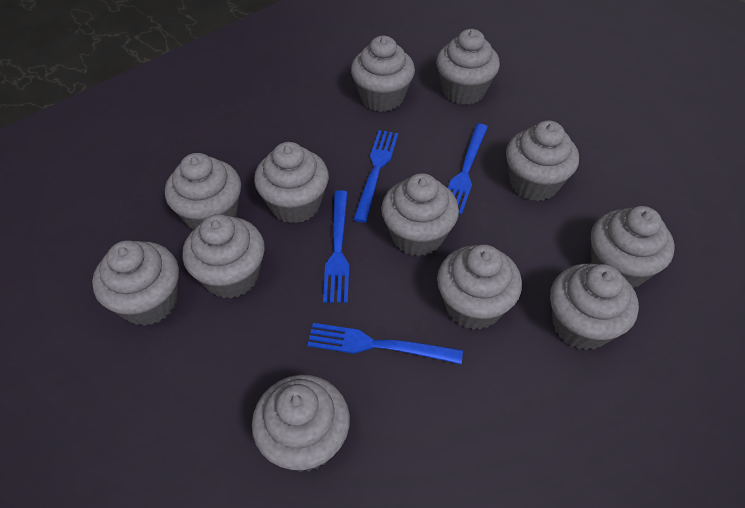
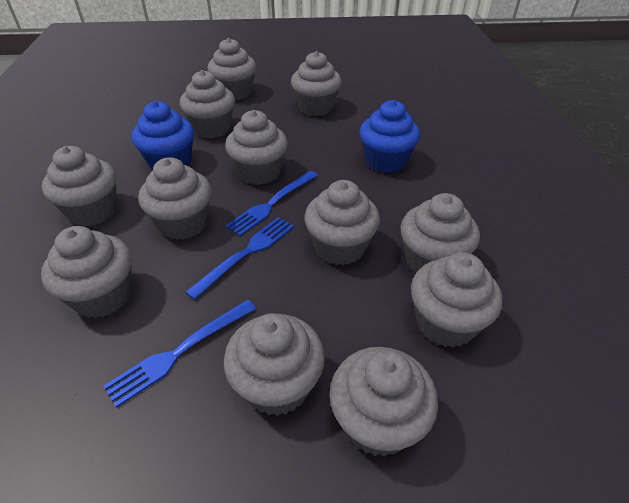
blue cupcake: none = 0 -> [132,101,194,170] [359,100,420,173] = 2
blue fork: [307,323,463,364] [323,190,349,303] [353,130,398,223] [448,123,488,215] = 4 -> [103,300,256,408] [185,217,294,300] [225,171,318,236] = 3

